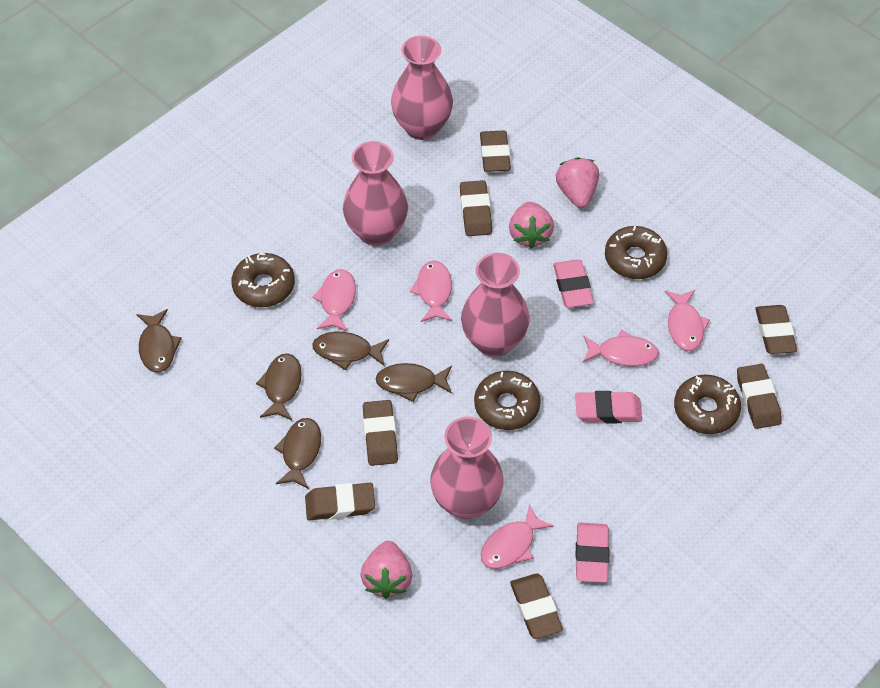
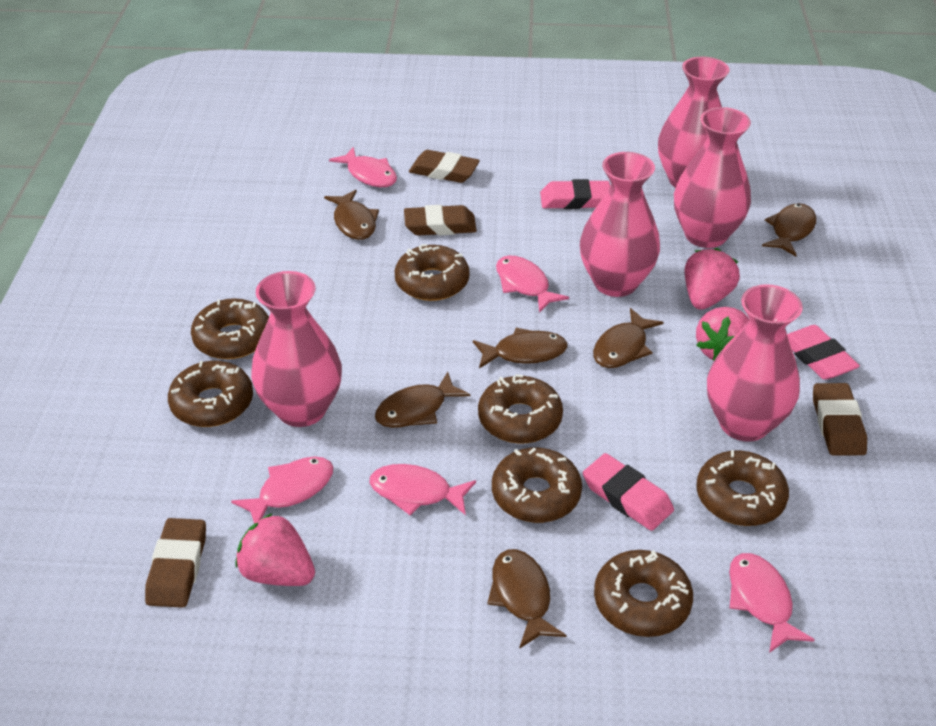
brown donut: [231,253,295,307] [474,371,541,430] [605,226,667,279] [674,375,741,434] = 4 -> [168,361,253,427] [191,298,269,359] [394,244,470,301] [478,374,563,444] [492,448,582,523] [594,550,693,637] [696,450,789,526] = 7
brown eraser: [305,483,375,520] [363,400,398,466] [460,180,492,236] [480,130,511,172] [510,573,563,639] [737,364,782,429] [755,305,797,354] = 7 -> [145,518,206,608] [404,205,477,236] [409,150,480,183] [813,383,867,456] = 4
brown fish: [136,309,182,373] [256,353,302,420] [274,418,321,489] [312,332,389,370] [376,363,452,402] = 5 -> [324,190,379,240] [375,372,471,428] [473,328,568,369] [487,549,566,649] [593,308,664,368] [762,203,816,256] = 6
pink vase: [343,141,408,246] [391,35,453,140] [430,416,504,519] [461,253,530,357] = 4 -> [251,271,342,427] [580,152,660,297] [658,57,730,188] [674,107,751,248] [707,284,803,442] = 5

